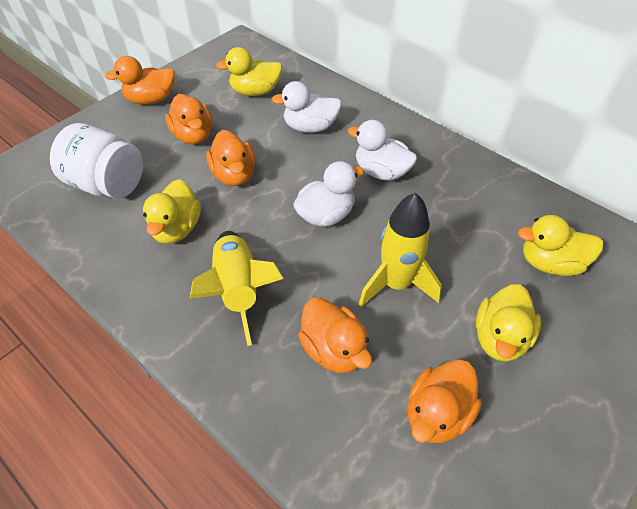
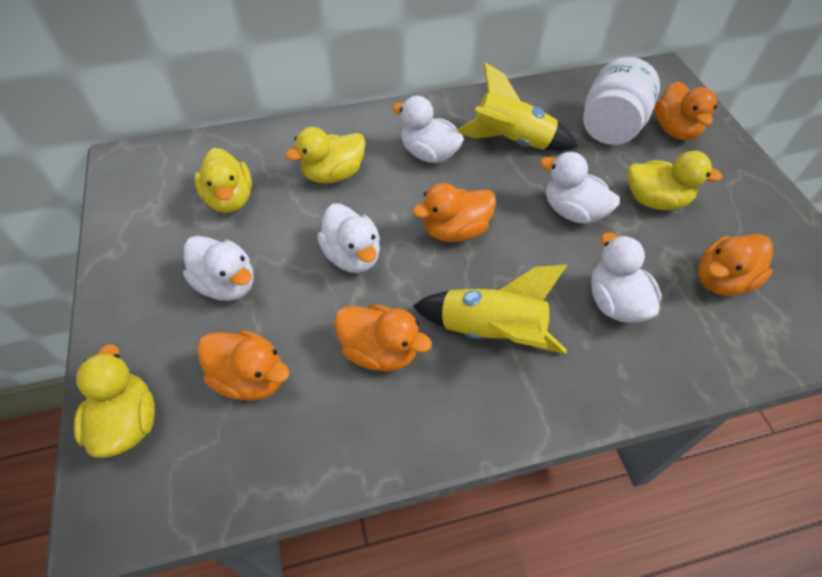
white duck: [271,81,341,133] [293,161,364,227] [348,120,417,181] = 3 -> [183,235,254,301] [317,204,380,273] [392,96,464,163] [540,152,620,224] [591,232,662,323] = 5

